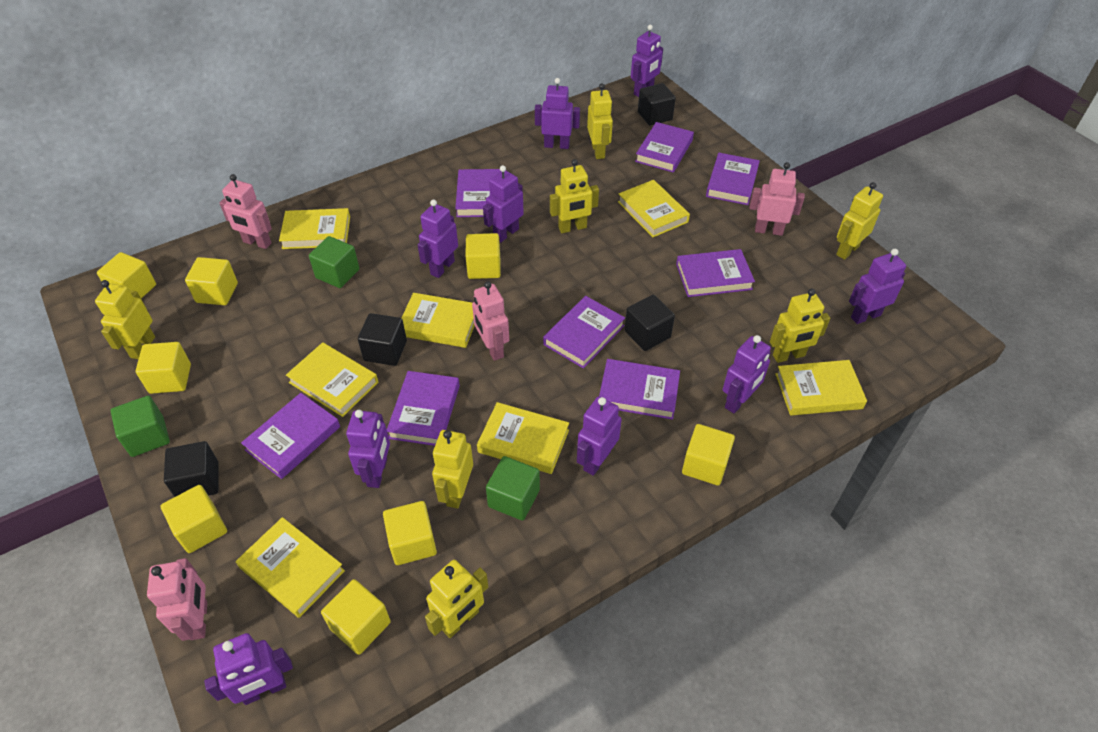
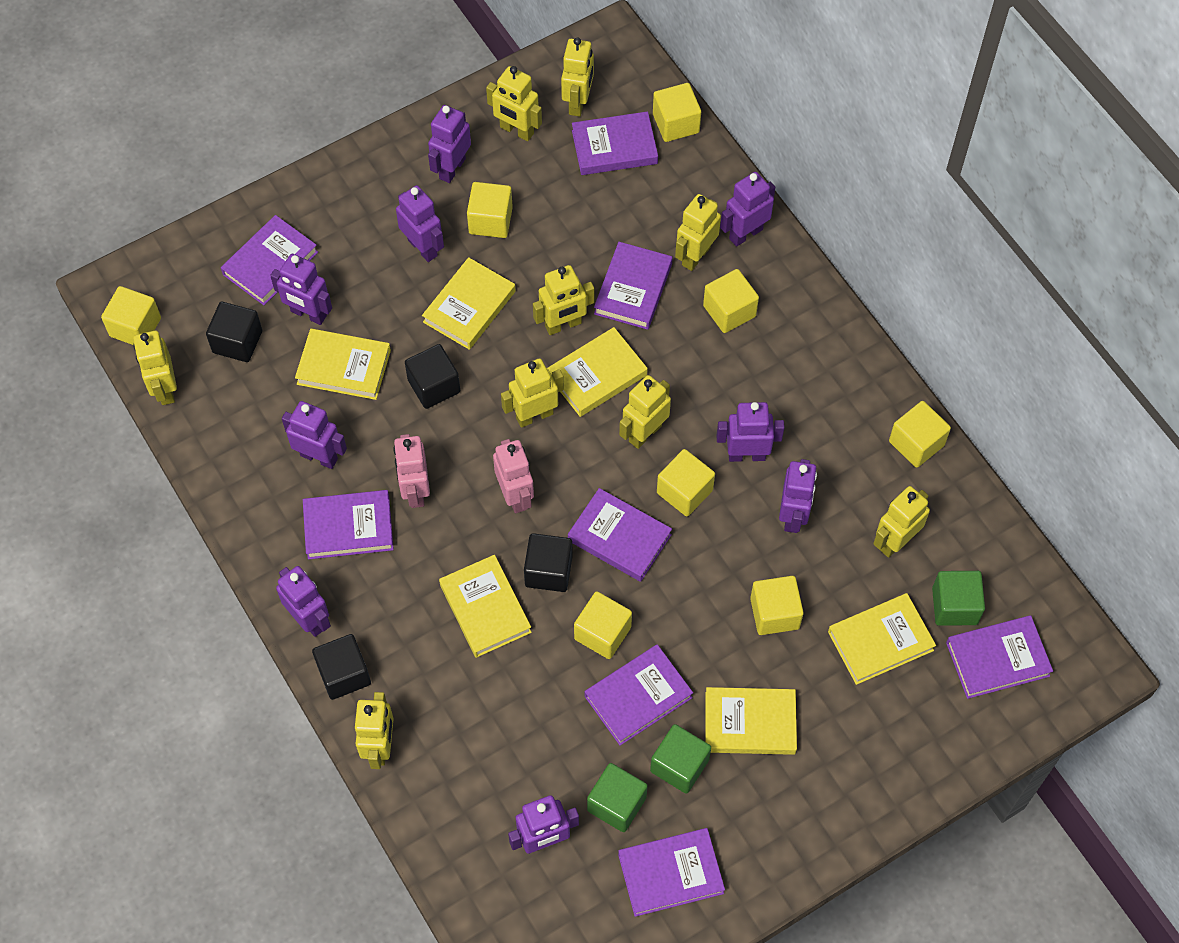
pink robot: [147,558,207,641] [219,174,272,249] [472,281,509,361] [749,162,805,236] = 4 -> [393,434,430,508] [493,439,534,513] = 2
yellow book: [236,517,345,618] [279,208,350,249] [286,342,378,417] [402,293,475,348] [477,402,569,474] [618,180,690,237] [775,360,867,416] = 7 -> [295,328,391,400] [422,257,515,350] [439,555,532,658] [548,327,648,417] [705,687,797,755] [828,593,936,685] = 6
yellow robot: [95,280,155,359] [425,560,488,638] [432,430,473,509] [550,159,599,233] [587,83,613,159] [770,288,830,363] [836,182,883,260] = 7 -> [133,331,177,405] [355,692,394,769] [486,66,542,141] [501,358,564,428] [533,265,594,335] [561,37,594,117] [619,375,671,449] [675,194,721,271] [873,486,930,558] = 9

